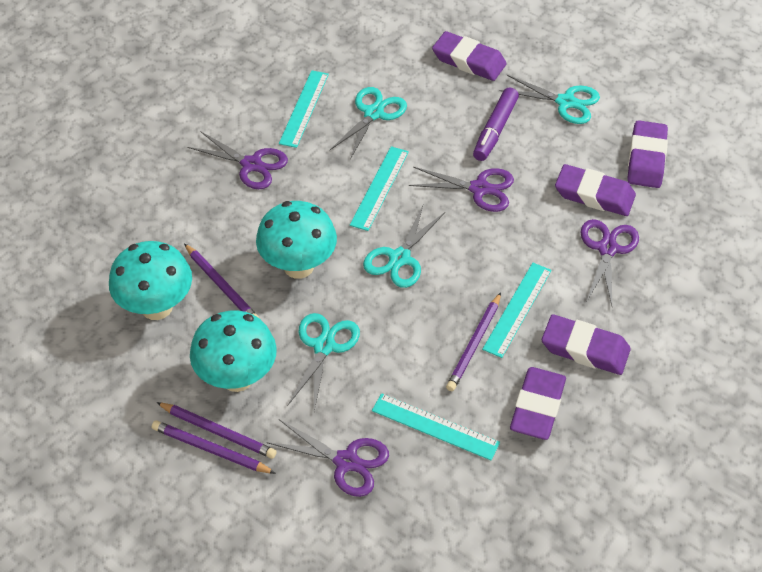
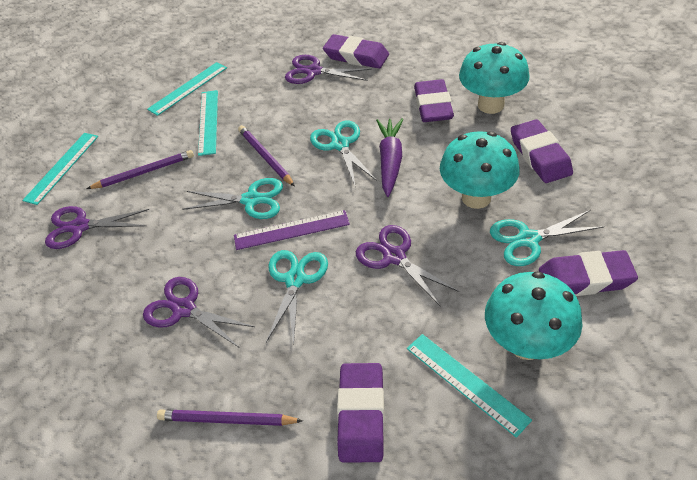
purple carrot: none = 0 -> [376,118,403,197] = 1
purple marker: [473,87,519,161] = 1 -> none = 0
purple pencil: [152,420,276,474] [156,402,277,459] [184,243,260,319] [446,292,501,391] = 4 -> [87,150,194,189] [157,409,303,426] [238,125,295,187] = 3
purple ruler: none = 0 -> [234,210,350,250] = 1

